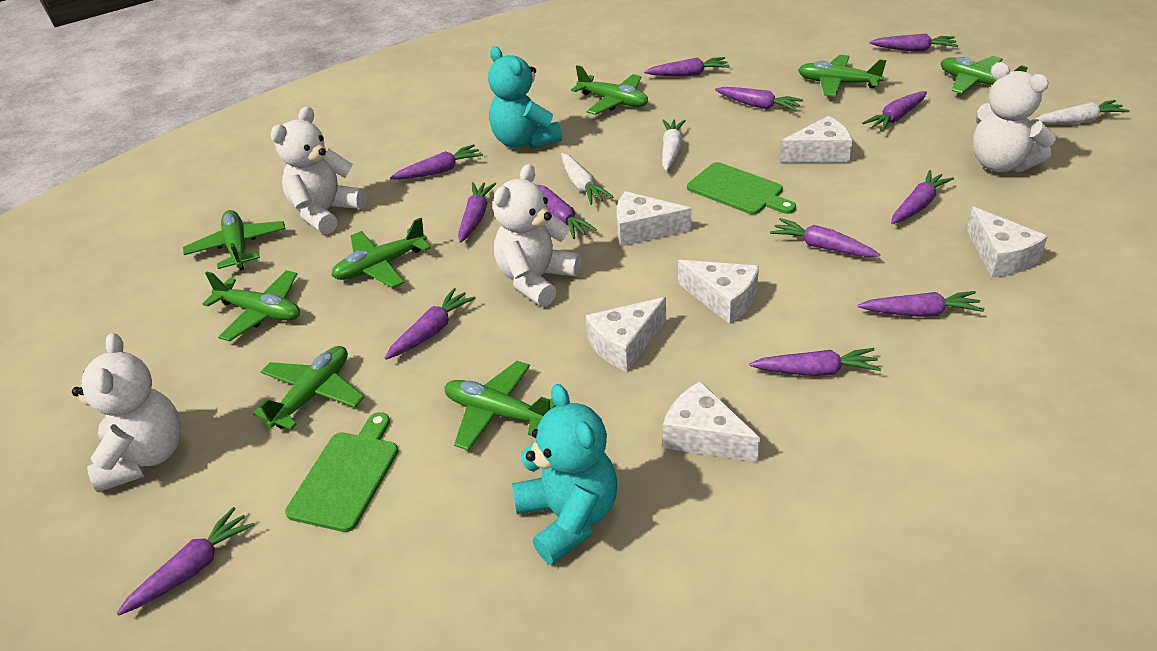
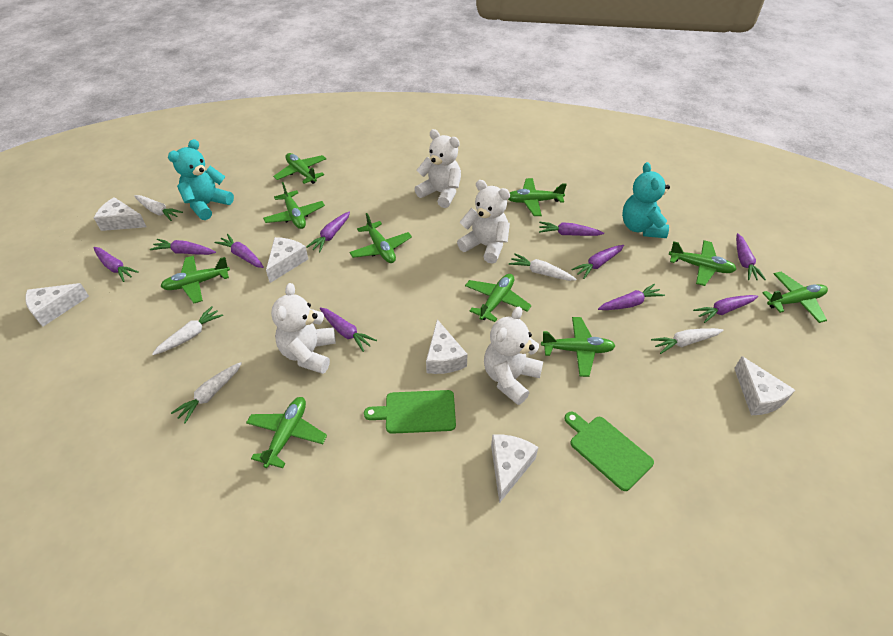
green plane: [183,210,286,271] [202,270,300,341] [253,346,364,430] [331,218,431,288] [444,361,556,451] [571,65,648,115] [798,55,886,97] [941,56,1028,94] = 8 -> [160,256,230,303] [246,397,327,468] [263,182,325,229] [273,153,326,184] [349,213,412,263] [465,274,532,322] [508,178,567,216] [541,317,615,377] [669,240,737,286] [762,272,828,323] = 10
purple carrot: [117,507,255,615] [385,288,476,360] [390,144,483,179] [458,182,496,243] [537,185,597,239] [644,57,730,77] [715,87,803,111] [750,348,881,376] [770,218,880,257] [858,291,984,317] [862,91,927,132] [869,34,958,51] [891,170,954,224] = 13 -> [93,247,139,282] [150,239,216,255] [214,234,264,268] [306,211,350,252] [319,307,377,352] [539,222,604,236] [571,245,624,279] [598,283,665,310] [693,295,758,323] [736,233,766,280] = 10
white carrot: [561,153,614,205] [662,119,686,171] [1034,100,1130,124] = 3 -> [134,195,183,221] [152,306,223,355] [171,362,242,423] [509,253,576,281] [651,328,723,354] = 5

